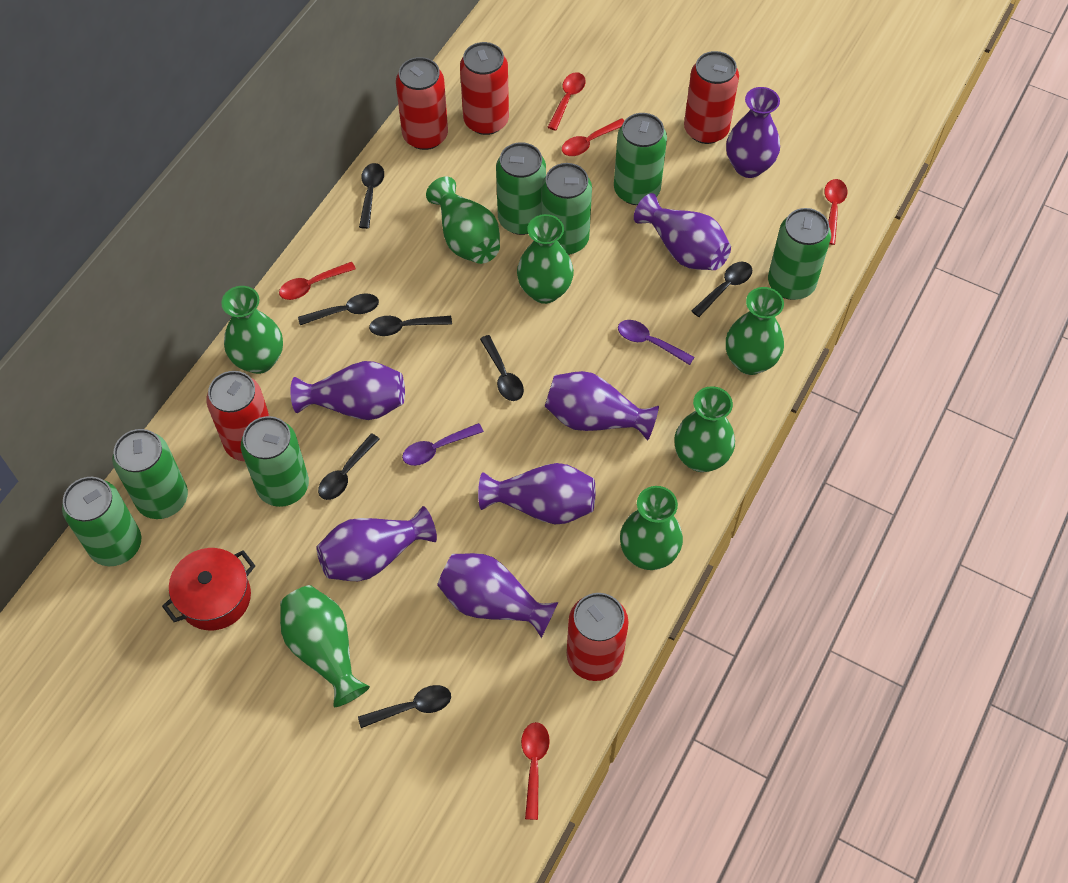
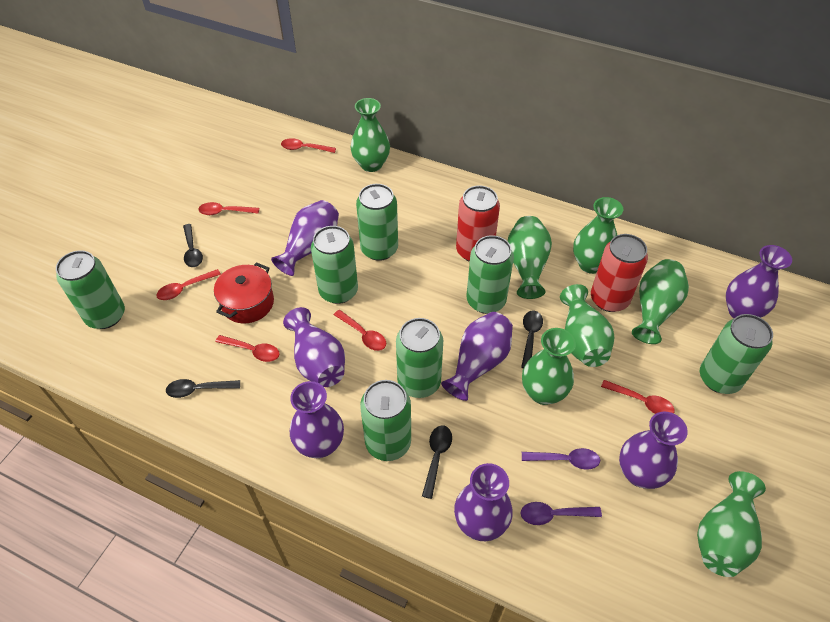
black spoon: [298,294,379,325] [318,433,380,500] [358,685,451,728] [359,163,384,229] [369,316,452,336] [480,335,524,401] [692,262,752,317] = 7 -> [166,379,240,398] [183,224,203,267] [422,426,452,499] [521,311,543,369] = 4
red can: [206,371,269,461] [396,57,448,150] [460,42,509,135] [567,593,629,681] [684,51,739,144] = 5 -> [456,186,500,262] [591,234,648,312] = 2
red spoon: [279,262,356,300] [521,722,550,820] [548,72,586,130] [562,118,625,156] [824,179,847,245] = 5 -> [156,269,221,300] [198,202,259,215] [215,335,279,362] [281,138,336,153] [334,310,386,351] [601,380,675,414] = 6

